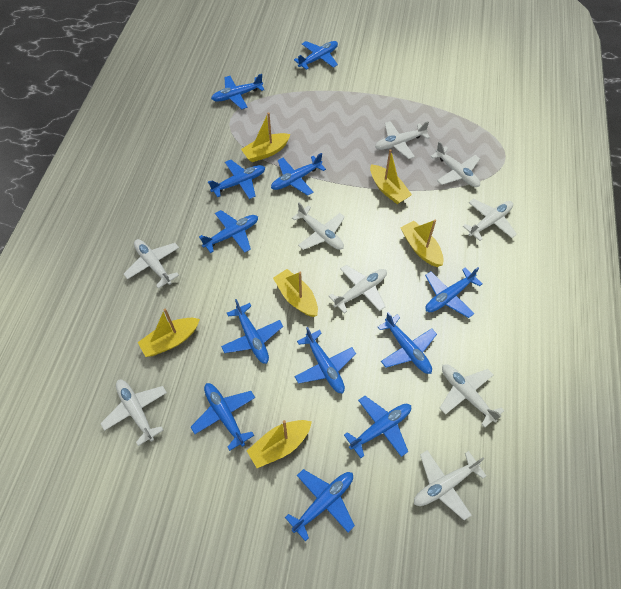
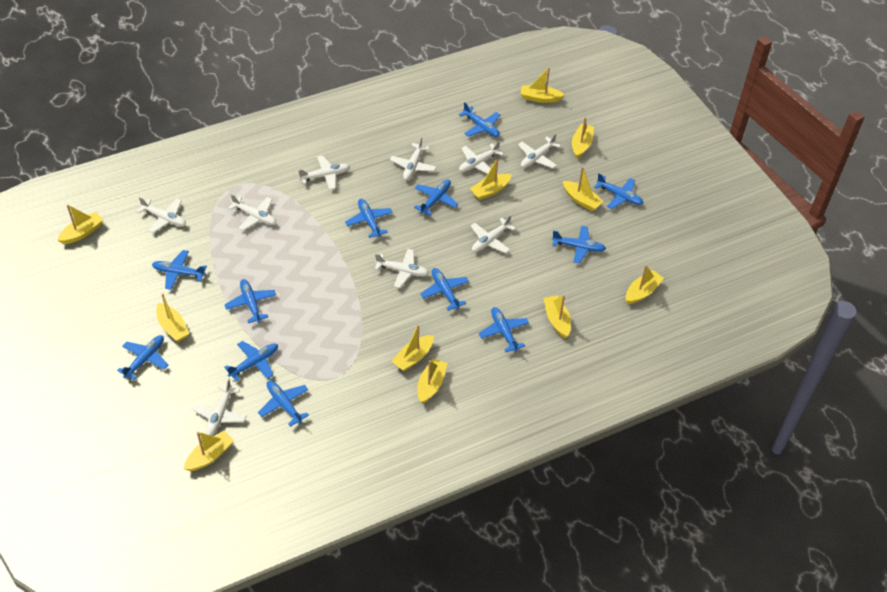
yellow boat: [138,309,200,357] [241,112,291,162] [247,420,312,468] [273,269,318,317] [370,149,412,204] [401,220,444,267] = 6 -> [57,204,103,244] [156,293,189,342] [184,431,234,471] [391,324,434,371] [417,358,447,404] [470,157,512,200] [521,67,564,103] [544,295,571,338] [563,166,604,211] [572,117,594,159] [626,265,664,304] = 11

